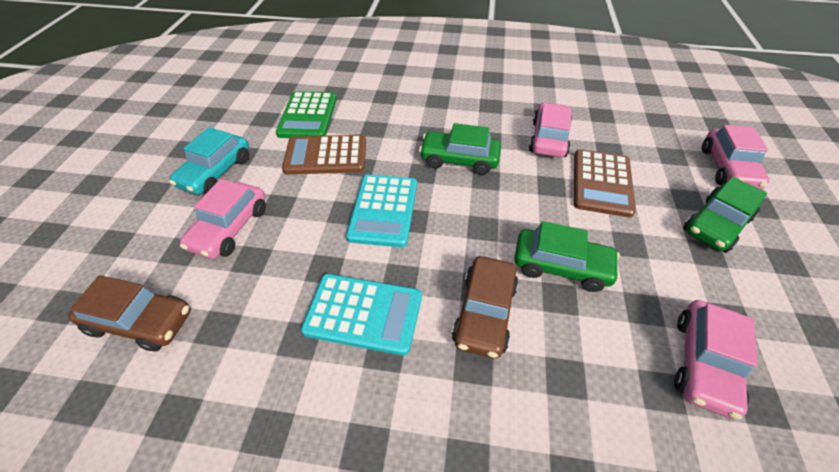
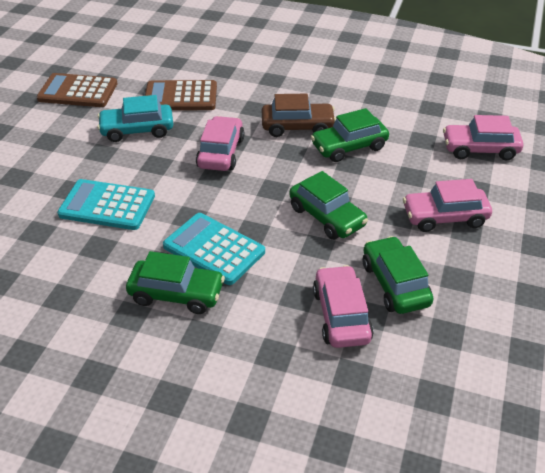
brown car: [68,275,191,352] [452,256,518,358] = 2 -> [262,94,336,137] = 1
green calculator: [276,91,337,138] = 1 -> none = 0
green car: [419,123,501,175] [514,221,620,292] [683,176,767,253] = 3 -> [126,251,225,314] [289,171,368,240] [311,108,389,162] [363,236,433,314] = 4

